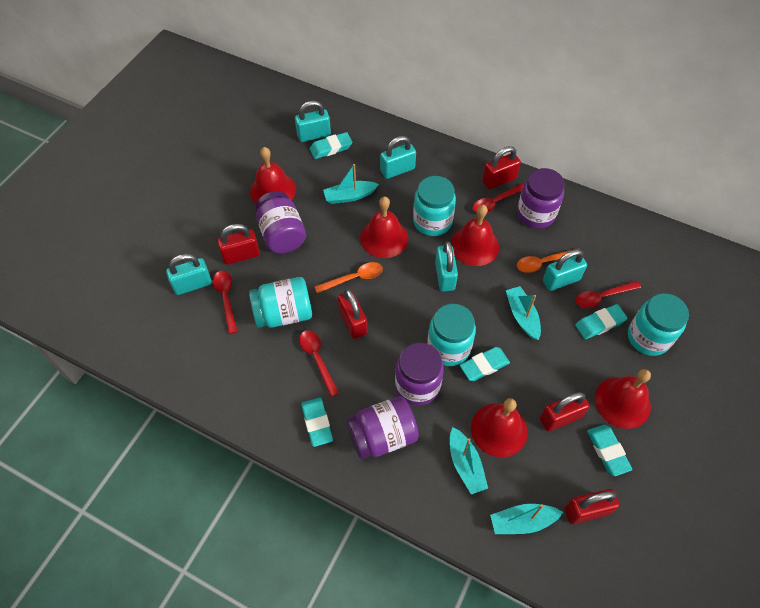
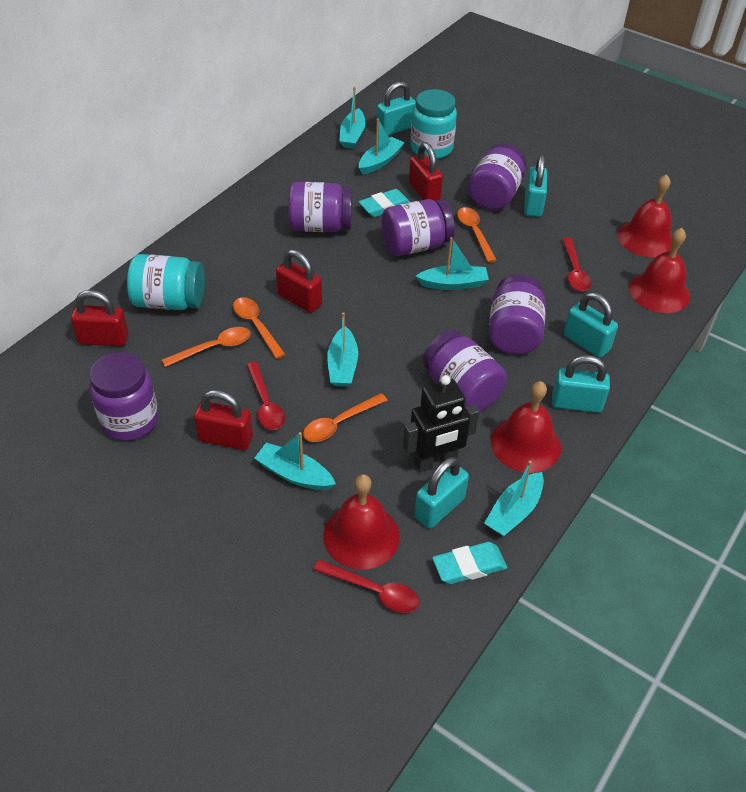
black robot: none = 0 -> [403,375,479,472] = 1
orange spoon: [315,262,383,293] [517,249,580,273] = 2 -> [162,327,251,367] [233,297,286,359] [303,393,388,442] [457,207,497,263] = 4
purple jar: [255,191,306,253] [346,396,419,459] [395,343,444,406] [517,168,565,228] = 4 -> [90,352,159,441] [288,182,352,232] [381,199,455,256] [423,330,507,412] [468,143,526,210] [489,274,546,354] = 6
red bell: [250,147,296,203] [360,197,408,258] [451,205,499,266] [471,398,528,457] [595,369,651,429] = 5 -> [323,474,400,569] [491,381,561,473] [618,174,672,257] [629,228,690,313] = 4
red padlock: [217,224,260,265] [338,289,367,339] [482,146,521,189] [540,392,590,431] [564,489,620,524] = 5 -> [71,290,129,346] [194,390,253,450] [276,249,322,313] [409,142,443,201] = 4
red spoon: [213,271,238,334] [299,330,339,397] [473,183,524,213] [575,281,641,308] = 4 -> [247,362,285,430] [313,559,420,613] [562,237,591,291] = 3
turquoise boat: [323,164,379,204] [450,427,488,494] [490,504,563,534] [506,286,541,340] = 4 -> [254,432,336,490] [327,312,358,387] [339,86,365,149] [359,118,404,174] [416,237,489,290] [484,461,544,536] = 6
turquoise eraser: [301,398,333,447] [310,132,352,159] [460,347,510,381] [575,304,628,339] [587,425,632,476] = 5 -> [359,189,410,217] [432,542,507,584] = 2
turquoise jar: [249,277,312,328] [413,176,456,236] [427,304,476,366] [628,293,689,356] = 4 -> [127,254,205,310] [410,89,457,159] = 2

